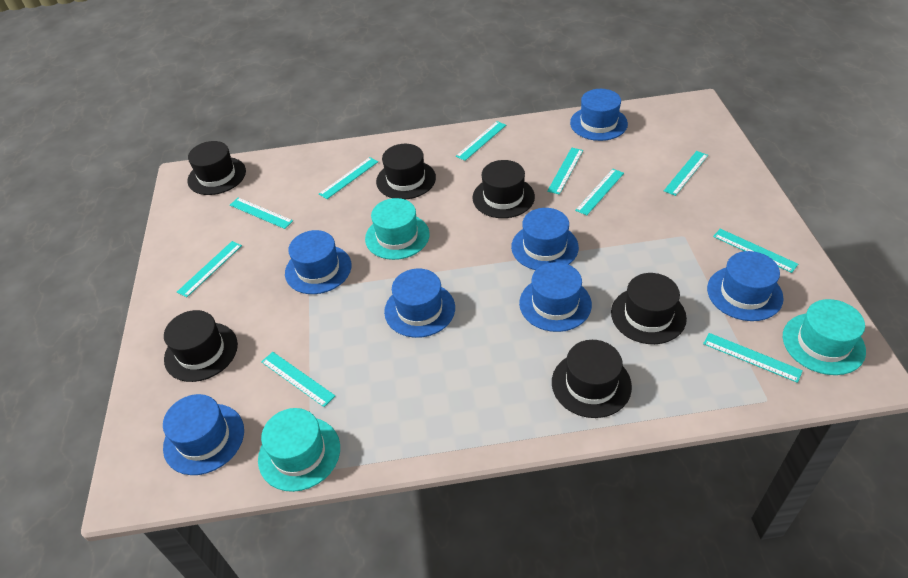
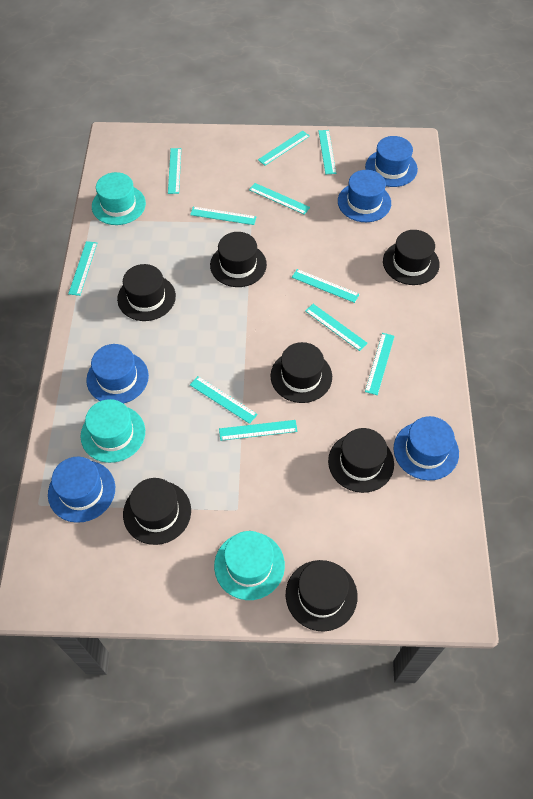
black hat: [164,310,238,382] [188,141,246,195] [376,144,436,199] [472,160,535,218] [552,340,632,418] [611,273,687,344] = 6 -> [117,264,176,321] [123,478,191,545] [210,232,267,287] [271,342,332,403] [286,560,358,631] [328,428,394,493] [383,230,440,285] = 7
blue hat: [163,394,244,475] [285,230,351,294] [384,268,455,338] [511,208,579,270] [519,262,592,332] [570,89,628,141] [707,251,784,321] = 7 -> [48,457,115,523] [86,344,149,404] [338,170,391,222] [365,136,418,187] [393,416,459,480] = 5
turquoise ruler: [177,241,242,297] [230,198,293,229] [261,352,335,407] [319,157,378,199] [456,121,506,161] [547,148,583,195] [575,169,624,215] [664,151,708,196] [703,333,803,383] [713,229,798,273] = 10 -> [68,241,97,296] [168,148,181,194] [190,207,257,225] [190,376,258,424] [219,420,298,441] [249,183,310,215] [258,131,310,165] [292,269,360,303] [305,304,368,351] [318,130,336,174] [365,333,395,395] = 11

